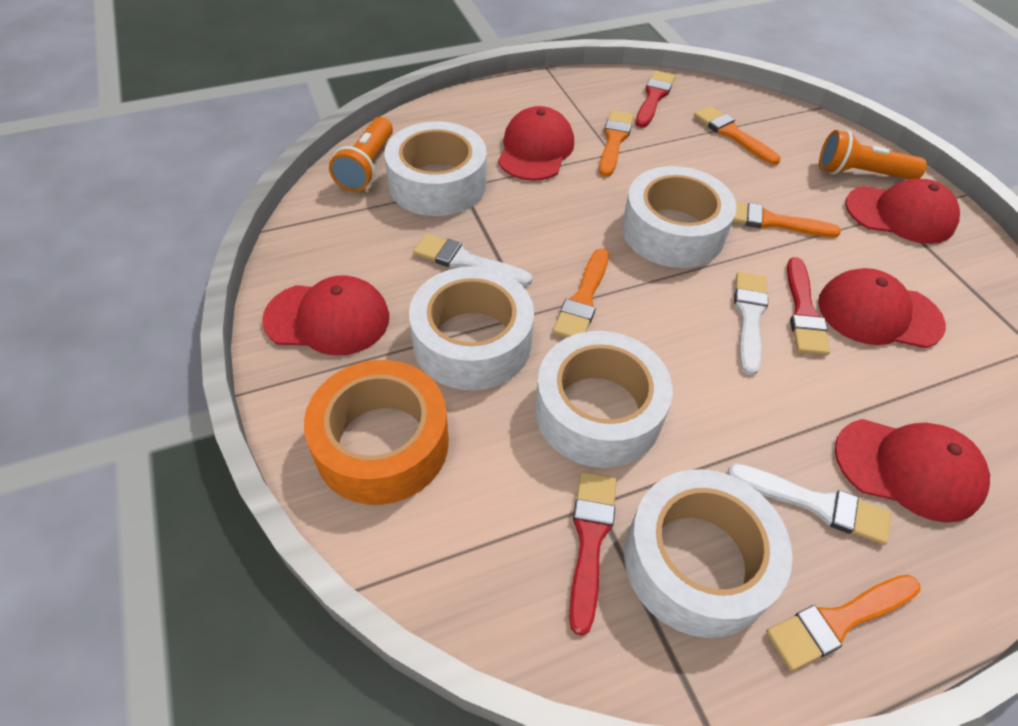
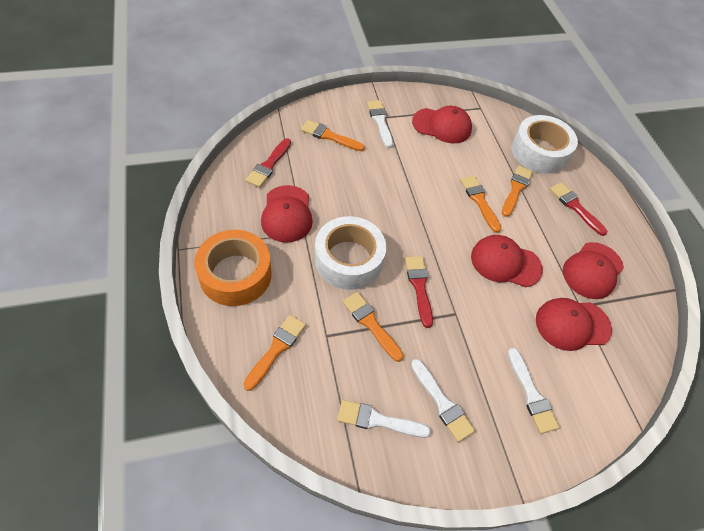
orange flashlight: [329,117,393,192] [819,130,927,179] = 2 -> none = 0
white brush: [413,234,533,286] [727,463,891,545] [734,272,768,375] = 3 -> [337,400,431,438] [367,100,393,148] [411,359,475,442] [507,348,560,434] = 4
white tape: [384,121,487,216] [409,266,534,390] [535,331,673,468] [622,166,737,268] [624,469,793,638] = 5 -> [315,216,386,290] [511,115,578,174] = 2

